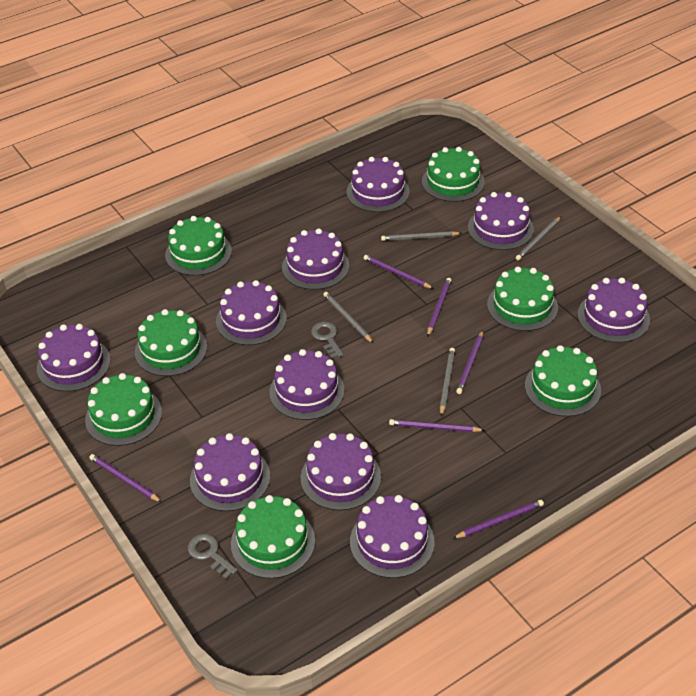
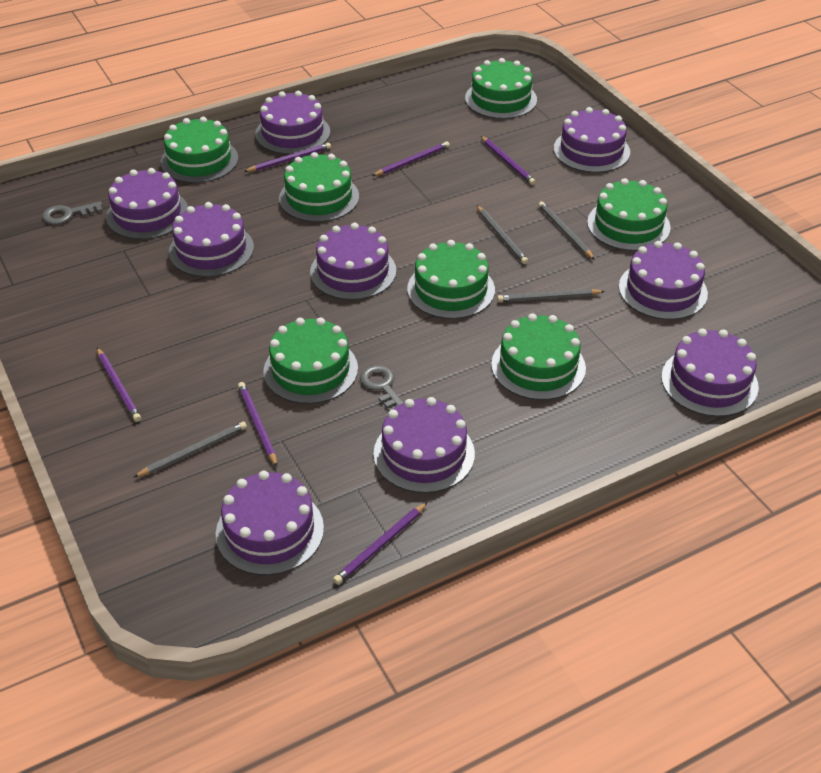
purple cake: [37,324,111,392] [190,433,270,511] [216,280,287,345] [269,349,344,420] [282,228,349,290] [301,433,381,510] [347,157,410,212] [350,495,434,578] [468,192,534,250] [578,278,650,343] = 10 -> [106,168,188,239] [169,202,254,277] [216,471,324,575] [255,91,330,154] [310,223,396,300] [373,397,475,493] [553,107,630,173] [619,241,708,320] [661,329,759,417] = 9

